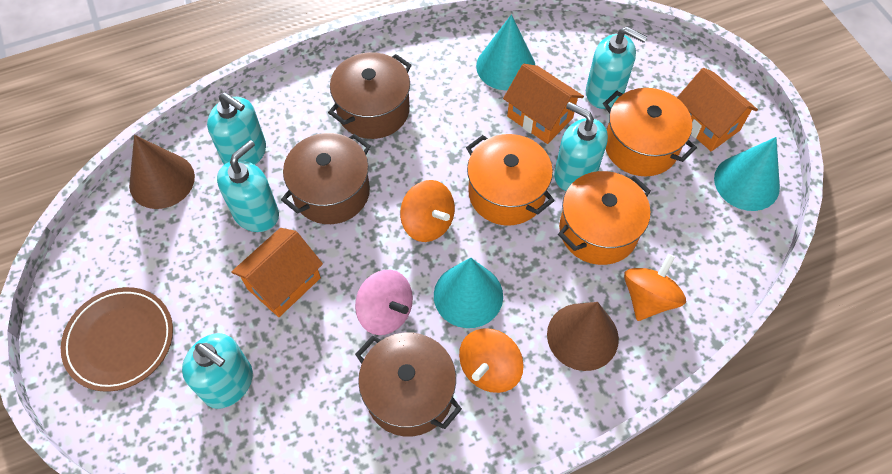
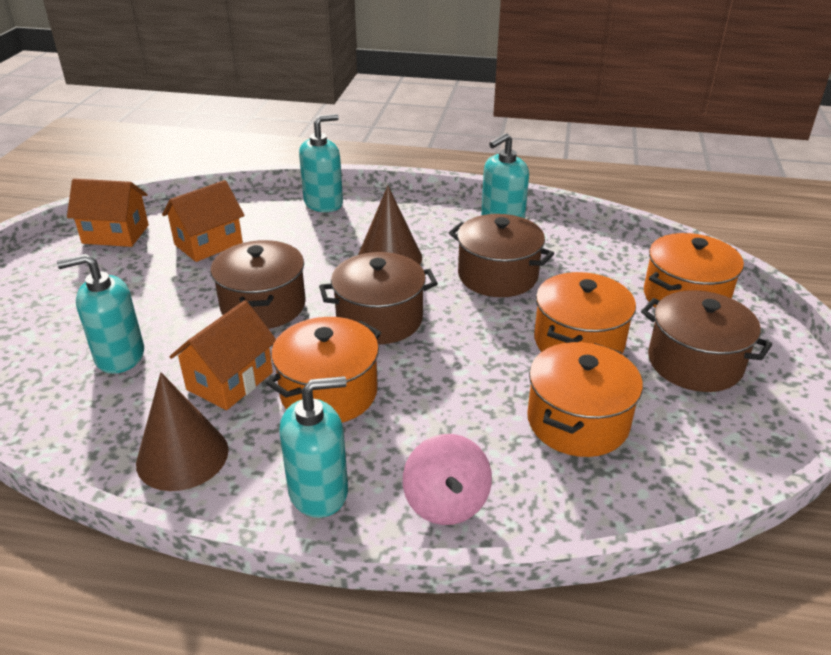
brown plate: [61,287,173,392] = 1 -> none = 0
brown pot: [281,133,371,224] [328,52,412,139] [355,333,462,437] = 3 -> [211,240,306,329] [319,252,438,344] [449,214,554,297] [641,290,772,392] = 4
orange pot: [466,134,555,226] [558,171,651,265] [603,88,697,176] = 3 -> [266,317,381,423] [527,342,643,457] [534,272,636,354] [644,233,744,308] = 4
orange spinning top: [400,180,455,242] [459,328,523,393] [624,254,686,321] = 3 -> none = 0
turquoise cone: [434,258,503,328] [476,14,535,91] [714,137,780,211] = 3 -> none = 0
turquoise soap dispenser: [182,333,253,409] [207,93,266,165] [217,140,279,232] [554,102,608,191] [586,27,647,109] = 5 -> [57,254,144,374] [279,376,348,518] [299,114,343,212] [481,133,529,218] = 4

